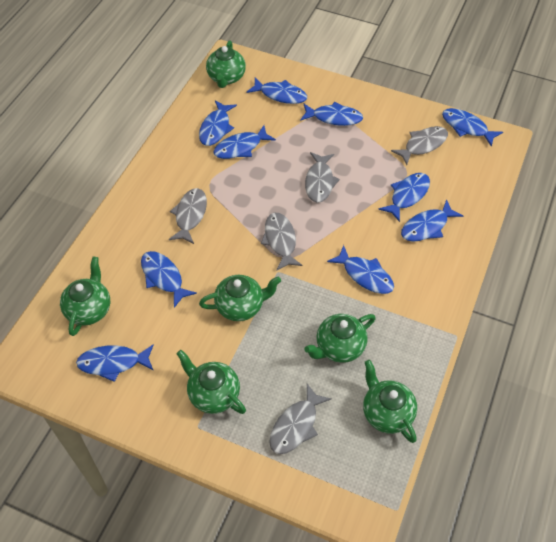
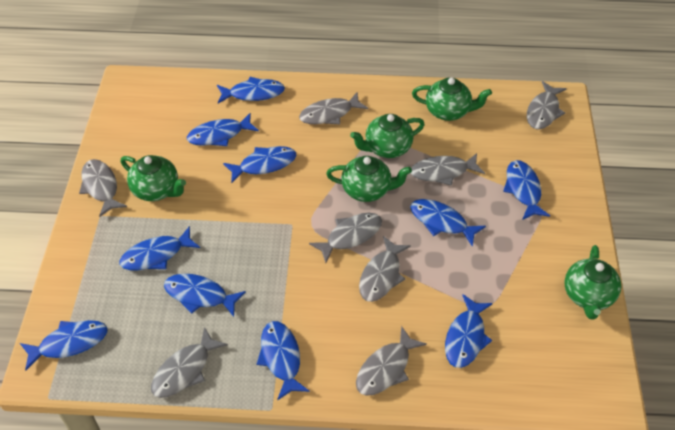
green teapot: [60,257,110,336] [176,350,246,414] [199,275,281,321] [206,40,246,88] [304,314,376,363] [363,360,417,443] = 6 -> [121,155,186,201] [326,156,412,202] [350,114,425,158] [412,78,492,121] [564,245,621,320] = 5
grey fish: [169,188,207,244] [261,213,303,271] [269,384,332,454] [305,152,340,203] [391,126,448,165] = 5 -> [79,159,127,217] [151,327,228,398] [299,92,368,124] [309,213,382,263] [356,326,427,396] [359,236,411,302] [411,153,485,186] [527,81,567,129] = 8

